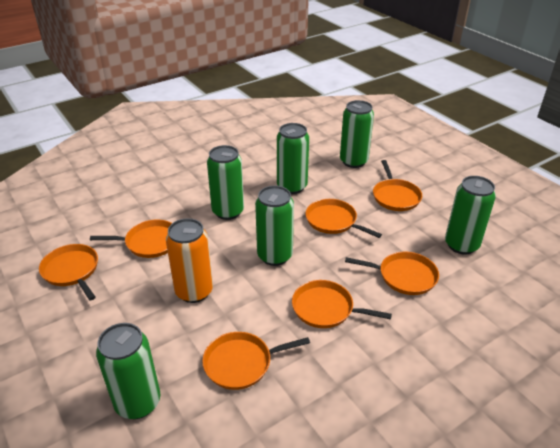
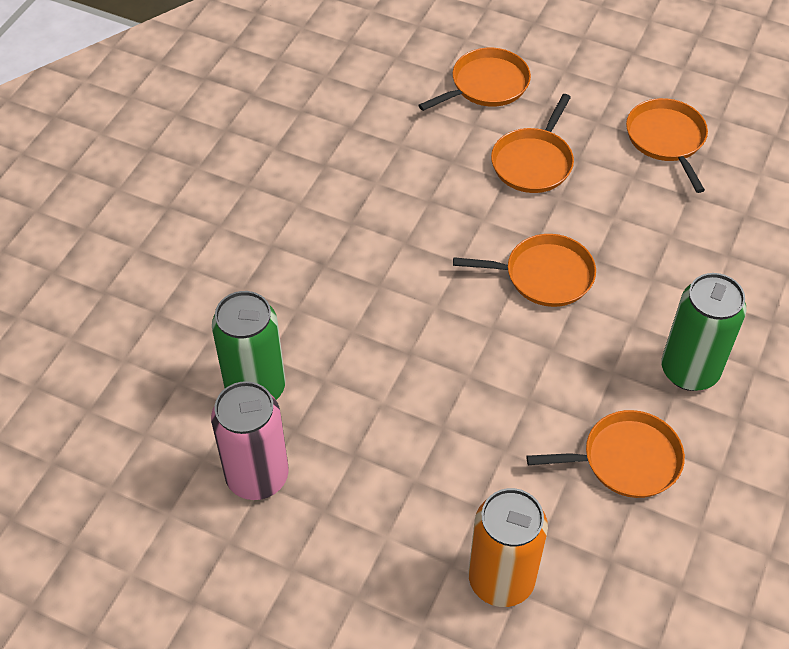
green can: [96,323,160,419] [207,145,244,220] [255,186,294,266] [277,123,309,194] [340,100,374,168] [445,176,496,255] = 6 -> [212,291,286,400] [661,273,747,391] = 2
orange pan: [39,244,98,301] [90,220,172,258] [202,332,310,390] [292,280,392,328] [306,199,382,238] [345,252,439,295] [373,160,422,211] = 7 -> [418,48,531,111] [453,234,596,307] [491,94,574,193] [526,410,685,498] [626,98,708,193] = 5
pink can: none = 0 -> [211,381,289,500] = 1

